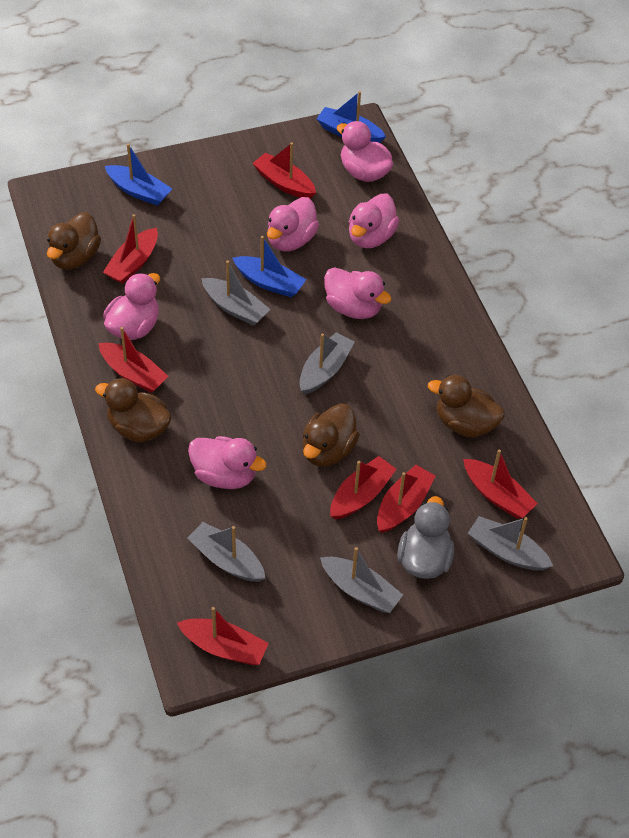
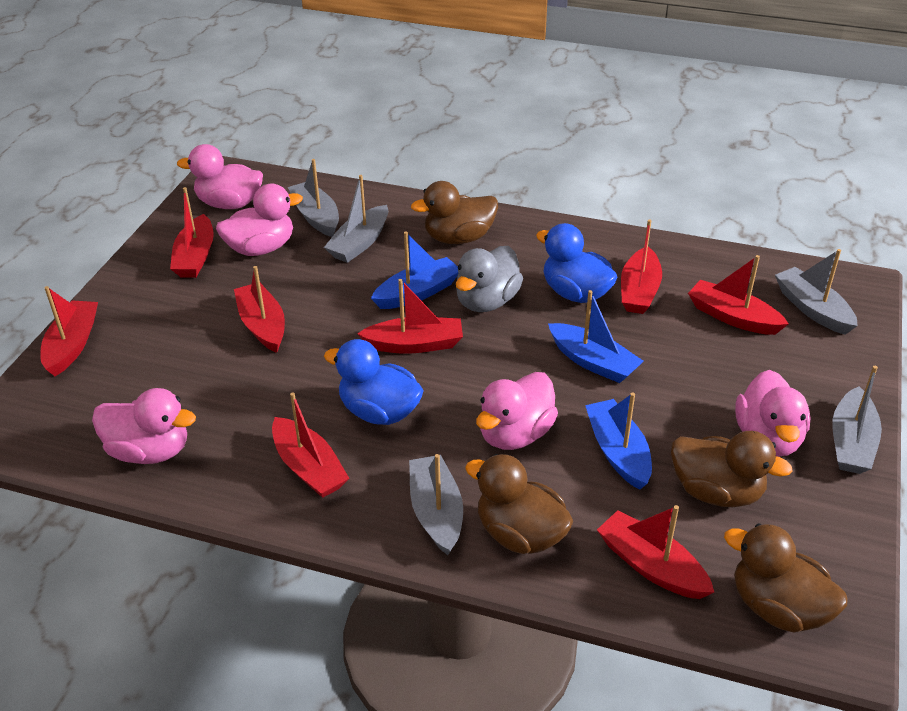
blue duck: none = 0 -> [324,339,424,425] [536,223,618,303] = 2
pink duck: [103,273,160,340] [188,436,267,489] [267,197,319,251] [324,267,391,319] [337,121,393,182] [349,194,399,248] = 6 -> [92,388,196,464] [177,144,263,209] [216,184,303,256] [476,372,558,450] [735,370,811,457] = 5
red boat: [98,327,169,393] [103,214,158,284] [177,607,269,665] [252,142,316,199] [330,456,397,520] [377,465,436,533] [463,450,538,518] = 7 -> [40,286,98,376] [170,187,214,278] [234,266,285,353] [272,392,349,498] [357,279,463,354] [597,505,714,599] [621,219,662,314] [688,255,789,335] = 8

